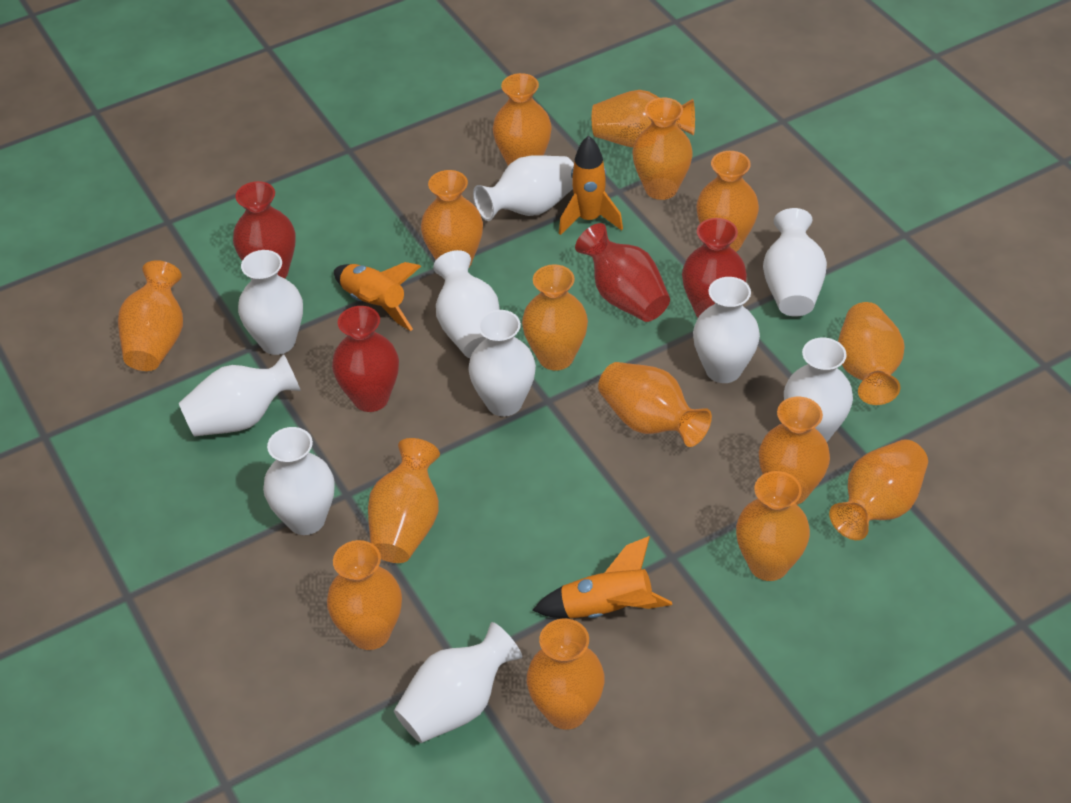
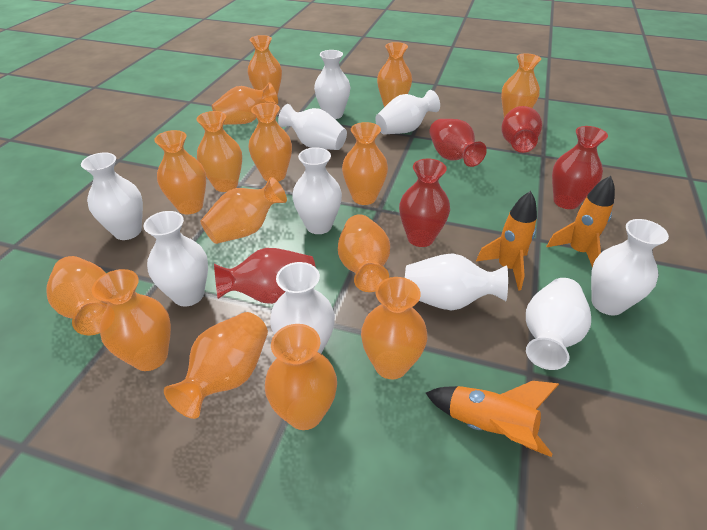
red vase: [233,181,295,278] [332,306,399,412] [575,223,670,322] [682,218,747,317] = 4 -> [214,248,316,304] [399,159,450,247] [429,119,487,167] [501,106,542,153] [552,126,608,209] = 5

